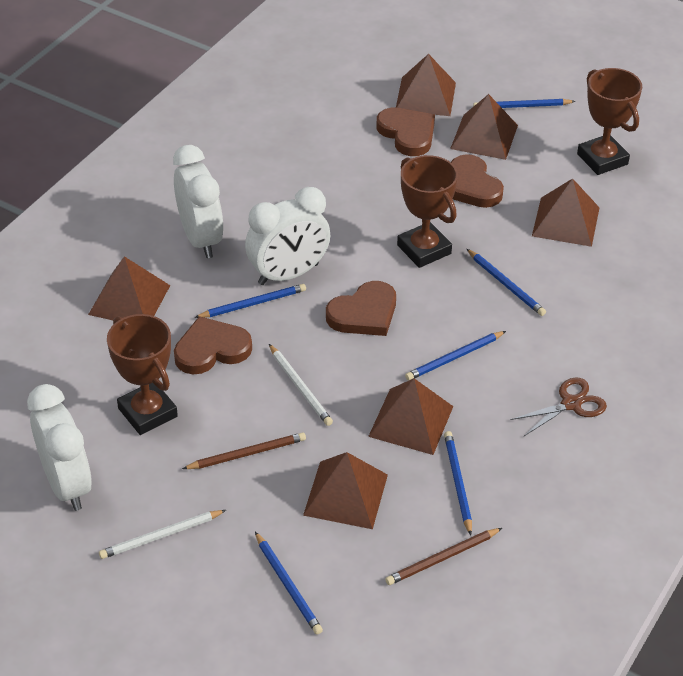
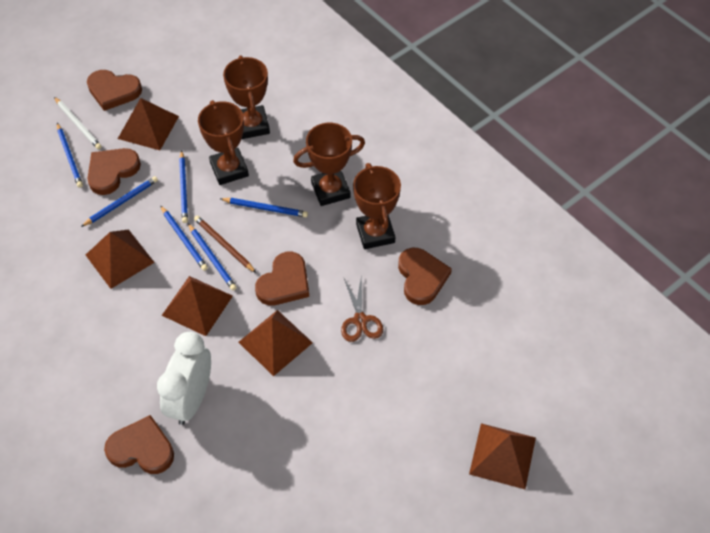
brown heart: [174,316,252,374] [326,281,396,336] [376,107,435,156] [451,154,504,208] = 4 -> [87,70,142,111] [87,148,141,195] [104,415,174,474] [255,252,309,306] [398,248,452,305] = 5
brown pencil: [182,432,306,469] [385,528,502,585] = 2 -> [194,215,256,273] = 1
brown pyramid: [88,256,170,320] [303,452,388,529] [368,378,453,455] [396,54,456,116] [450,94,518,160] [532,178,600,247] = 6 -> [86,230,155,289] [118,98,179,150] [162,276,233,336] [238,310,313,376] [469,423,536,489] = 5
brown trophy: [107,314,178,435] [397,155,458,268] [577,68,642,175] = 3 -> [198,100,249,185] [223,56,270,139] [293,123,365,206] [353,163,401,249] = 4
white clock: [27,384,92,511] [173,145,223,258] [245,187,330,285] = 3 -> [157,332,211,425] = 1
white pencil: [99,510,226,559] [269,344,333,426] = 2 -> [54,97,102,149] = 1

